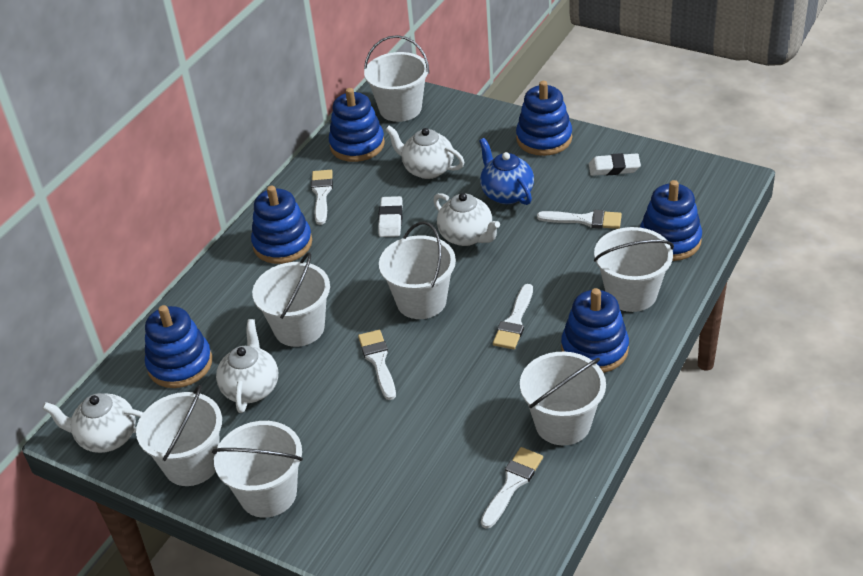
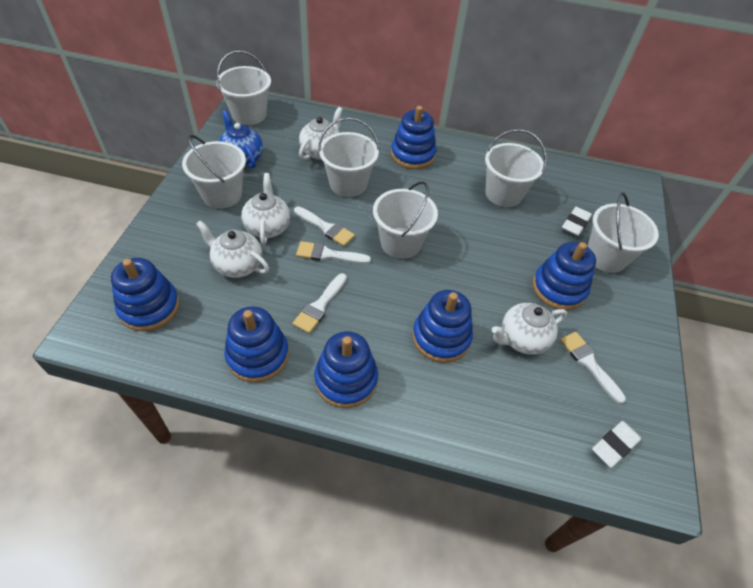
white brush: [311,170,333,225] [358,330,396,400] [481,447,543,529] [493,284,533,349] [537,210,622,229] = 5 -> [292,273,347,334] [294,206,355,246] [296,241,371,264] [560,332,626,404] = 4
white bucket: [136,385,222,486] [212,421,303,518] [252,252,330,347] [364,35,429,122] [379,221,456,319] [520,352,606,445] [594,227,674,312] = 7 -> [182,135,246,209] [217,50,271,125] [318,117,380,197] [373,181,438,259] [485,129,547,207] [587,192,659,273] = 6

